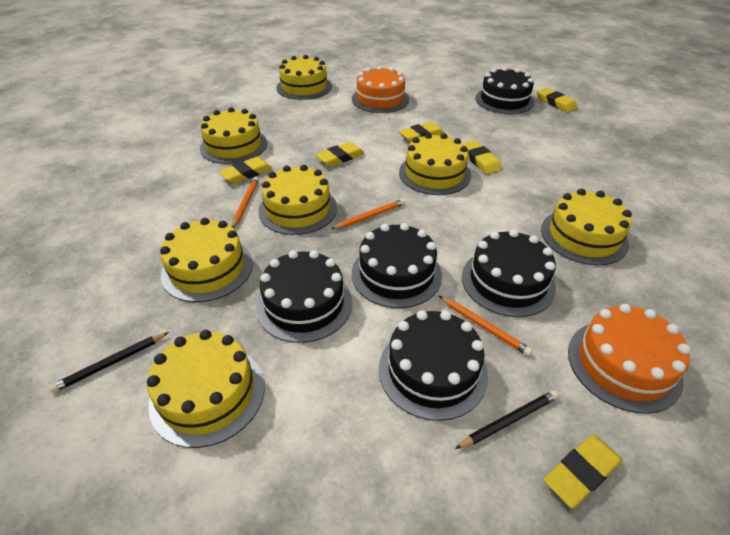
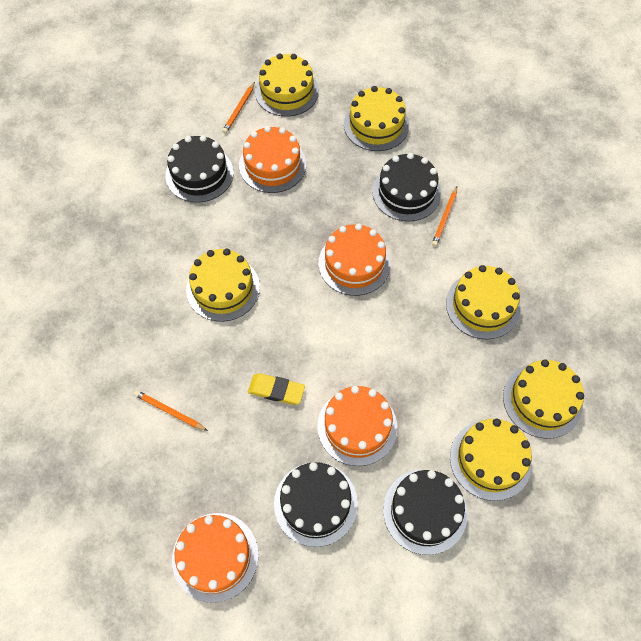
black cake: [256,250,352,343] [352,223,442,308] [379,310,488,421] [462,229,556,317] [475,67,534,114] = 5 -> [165,135,234,203] [274,462,358,547] [372,153,441,222] [383,470,468,555] = 4
black pencil: [49,332,169,393] [455,390,559,449] = 2 -> none = 0
orange cake: [352,66,409,113] [568,304,691,414] = 2 -> [172,513,259,603] [239,126,306,193] [317,386,397,466] [318,223,391,296] = 4
yellow cake: [147,330,265,448] [160,218,253,302] [200,107,268,164] [258,165,337,235] [276,55,332,100] [399,133,471,195] [541,189,632,265] = 7 -> [186,248,260,322] [255,53,319,117] [344,86,409,151] [446,265,521,339] [450,418,532,501] [503,359,584,439] = 6
yellow eraser: [218,157,272,184] [315,142,365,167] [399,122,444,143] [462,140,502,174] [537,88,577,113] [544,435,622,508] = 6 -> [248,373,305,405] = 1

